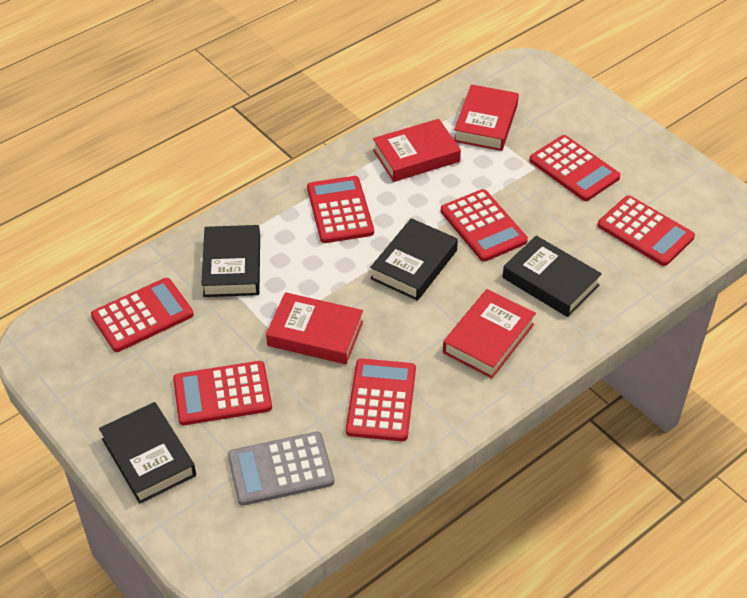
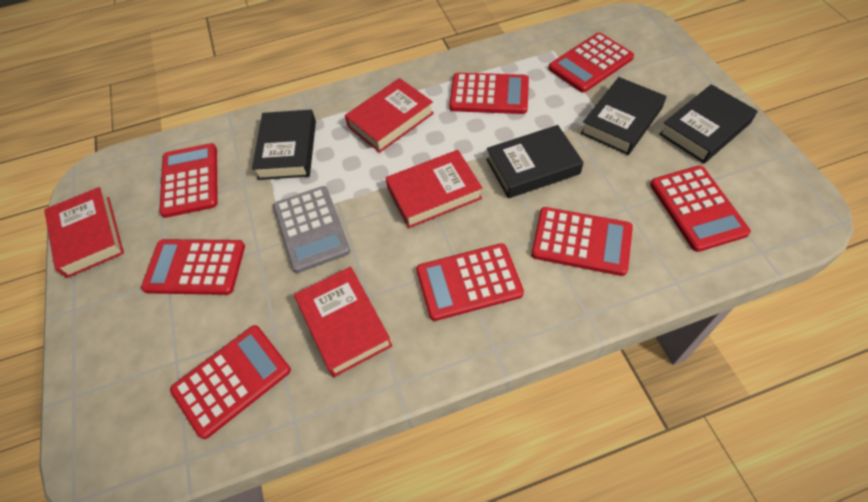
red calculator: [91,278,193,352] [173,361,272,425] [307,176,374,243] [346,358,416,441] [441,189,528,262] [529,135,621,201] [598,195,695,266] = 7 -> [141,239,245,295] [159,143,218,218] [170,325,291,439] [416,243,524,321] [449,73,529,114] [531,207,633,276] [549,33,634,93] [650,166,751,252] = 8

